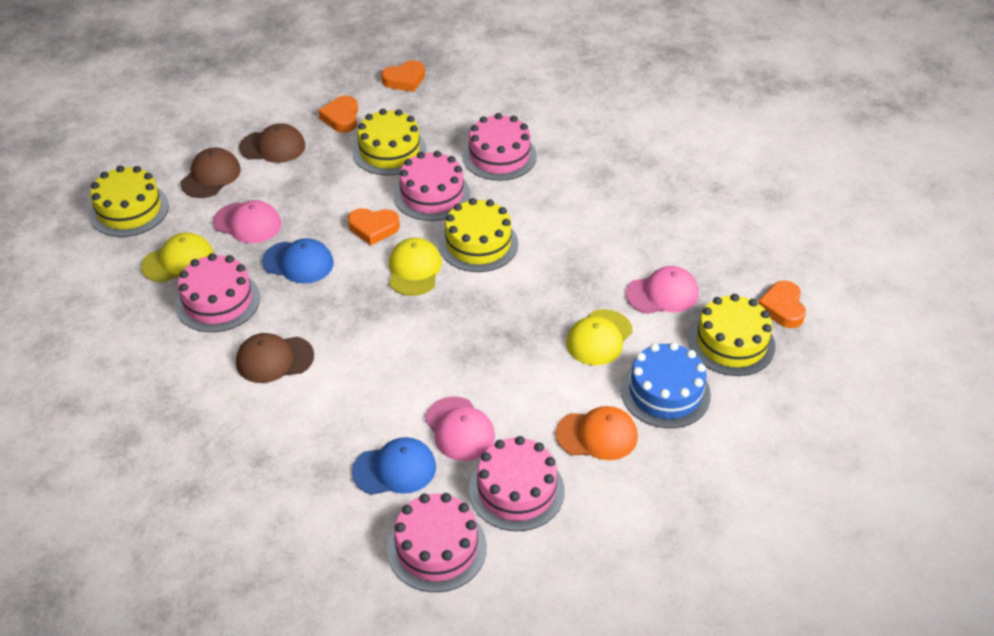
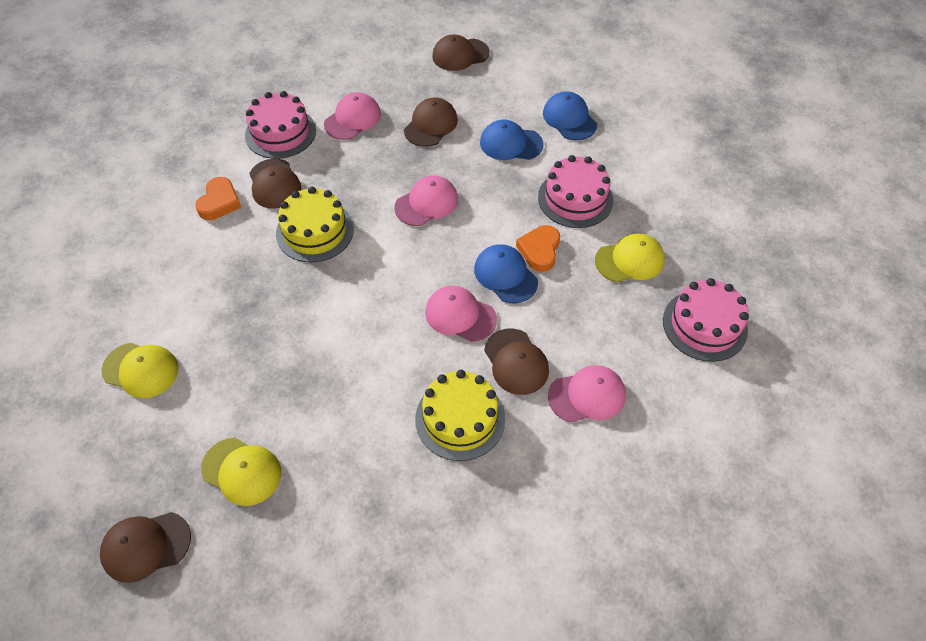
blue cake: [621,342,711,428] = 1 -> none = 0
blue cap: [262,238,334,284] [352,437,436,495] = 2 -> [474,244,538,303] [480,120,544,160] [543,91,597,140] = 3
brown cap: [180,148,241,198] [236,333,314,383] [239,123,305,163] = 3 -> [100,512,191,583] [249,159,301,209] [404,97,458,147] [432,34,490,71] [484,329,549,395] = 5
orange cap: [556,406,638,460] = 1 -> none = 0
orange heart: [318,95,358,133] [348,208,400,246] [381,60,425,92] [758,281,806,328] = 4 -> [195,177,241,220] [516,225,560,272] = 2
pink cake: [175,253,260,332] [387,493,487,592] [394,151,471,221] [462,113,537,181] [469,436,565,531] = 5 -> [245,91,316,159] [538,155,613,228] [663,278,749,362] = 3
pink cap: [213,200,281,243] [425,396,495,461] [626,266,699,314] = 3 -> [324,92,381,140] [394,175,458,226] [425,286,497,342] [548,365,626,423] = 4
yellow cake: [89,166,169,237] [353,109,427,175] [438,198,518,272] [689,294,776,376] = 4 -> [276,187,354,262] [415,370,505,461] = 2

